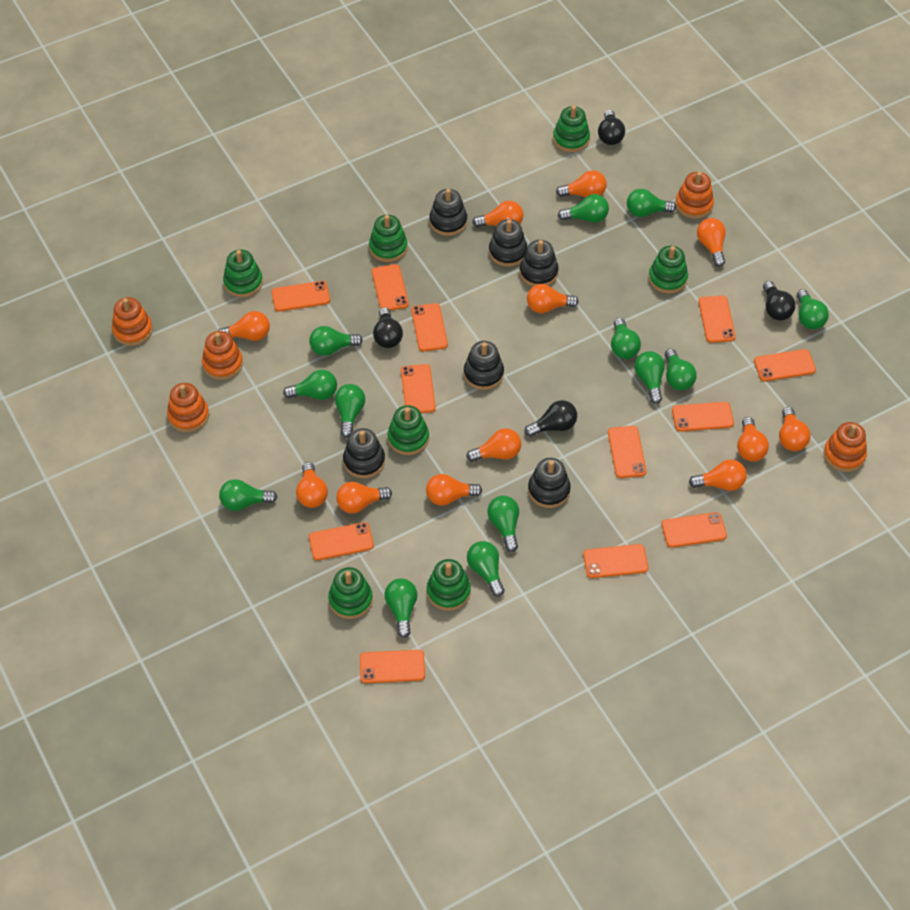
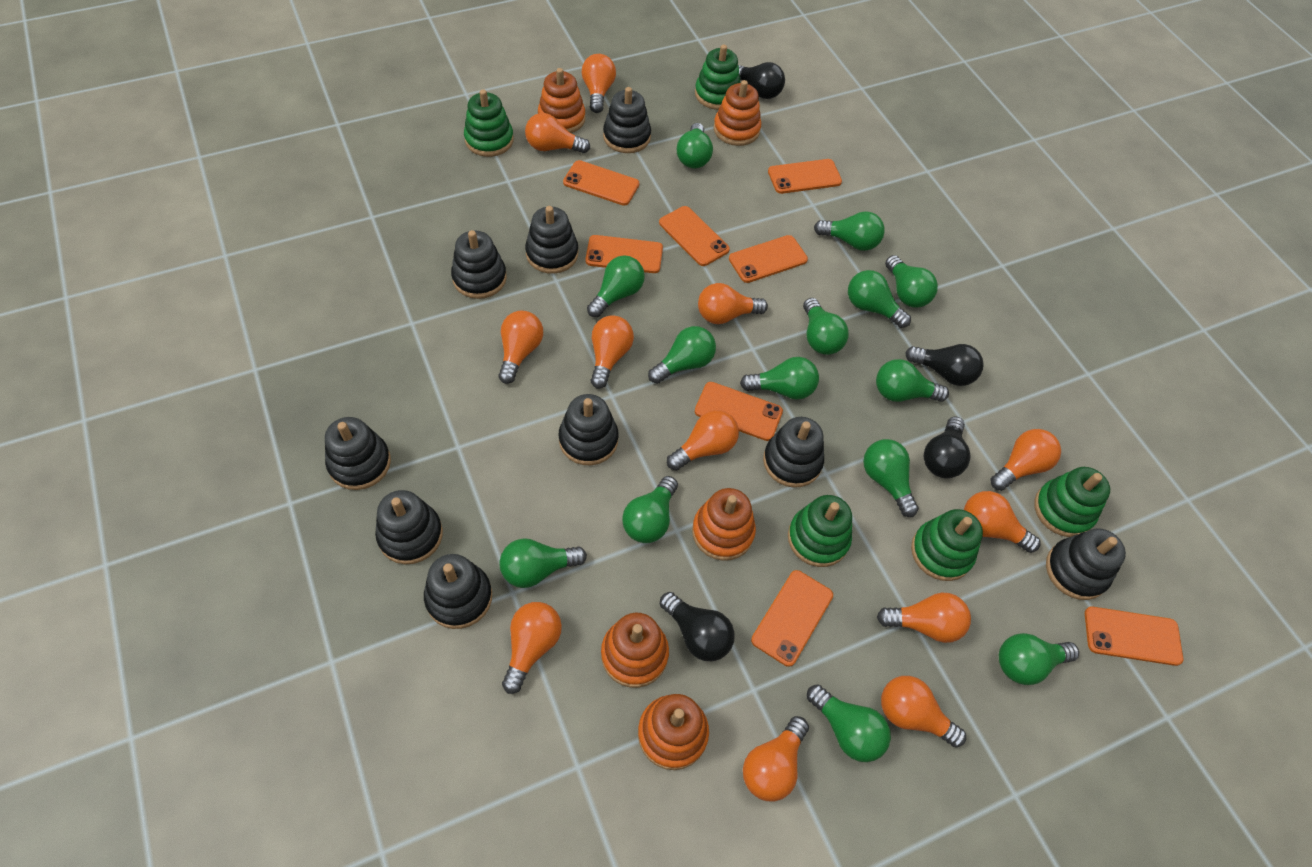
black stacking toy: [343,428,385,478] [429,189,467,236] [464,341,504,390] [489,219,527,267] [520,240,559,287] [528,458,571,508] = 6 -> [325,417,391,490] [375,490,443,564] [424,554,492,629] [451,230,507,299] [525,206,578,274] [559,394,619,465] [603,87,651,153] [763,417,824,488] [1046,528,1126,600] = 9
green light bulb: [219,479,277,511] [283,370,337,400] [309,326,363,356] [335,384,365,438] [385,578,417,638] [467,541,505,597] [487,496,519,552] [558,194,609,223] [611,318,641,359] [627,189,676,217] [634,351,665,404] [665,349,697,390] [797,289,829,329] = 13 -> [499,538,587,588] [587,255,645,317] [622,476,678,543] [648,326,716,384] [677,123,713,168] [740,357,819,400] [803,298,849,355] [807,684,891,762] [814,211,885,251] [848,270,911,328] [863,439,919,517] [876,359,949,402] [885,255,938,307] [999,633,1079,685] = 14
green stacking toy: [223,249,263,297] [328,567,373,619] [369,215,408,262] [388,405,429,455] [427,559,471,611] [553,106,590,152] [649,246,688,294] = 7 -> [464,89,514,157] [695,44,740,110] [788,495,852,567] [911,509,983,581] [1034,467,1110,537] = 5
orange phone: [272,281,330,312] [309,522,374,560] [360,650,425,683] [372,264,409,311] [401,364,436,413] [411,303,448,351] [583,544,648,578] [608,426,646,478] [661,512,727,548] [672,402,734,432] [698,296,736,343] [754,349,816,381] = 12 -> [563,160,639,206] [585,235,663,273] [659,206,730,266] [695,382,783,441] [729,235,808,283] [751,570,833,667] [768,159,842,194] [1085,607,1183,666] = 8

